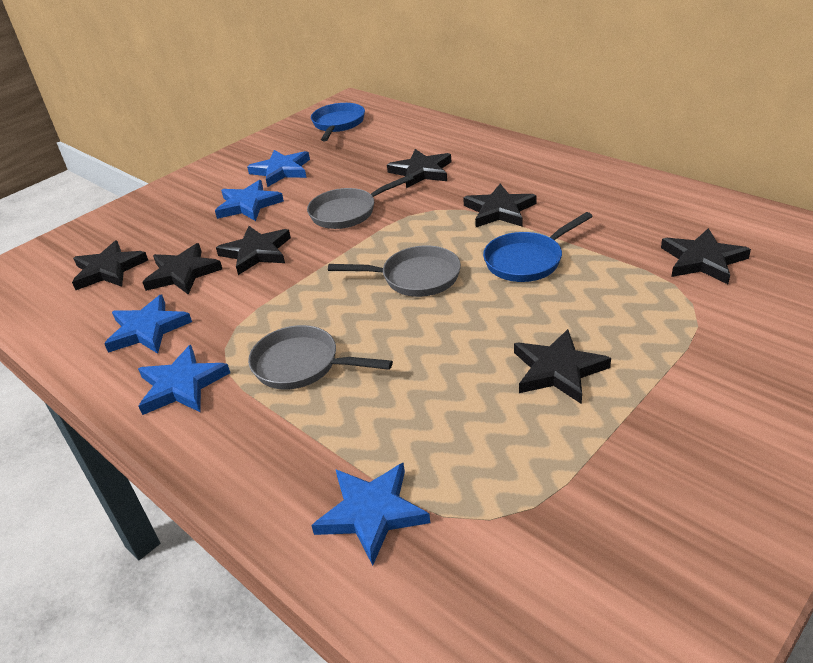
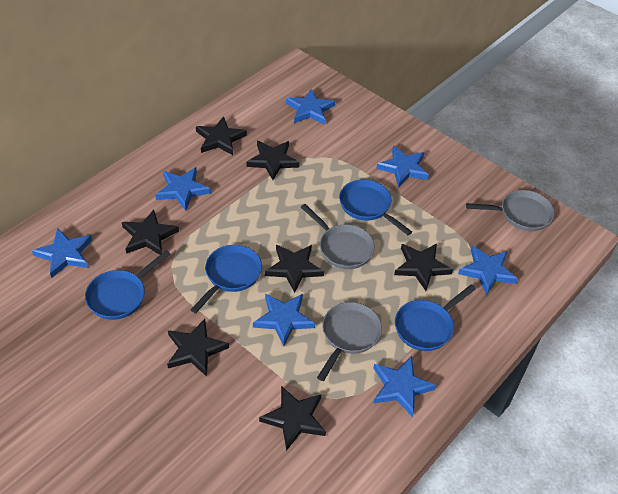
blue pan: [311,103,365,141] [483,212,593,282] = 2 -> [85,250,170,320] [191,245,262,313] [339,179,412,235] [395,284,476,351] = 4
blue star: [104,295,192,354] [138,345,230,415] [215,180,284,221] [247,150,310,187] [311,463,430,565] = 5 -> [32,228,92,278] [155,167,211,211] [253,293,315,346] [286,89,335,125] [373,356,437,417] [376,146,429,187] [458,245,518,295] = 7

